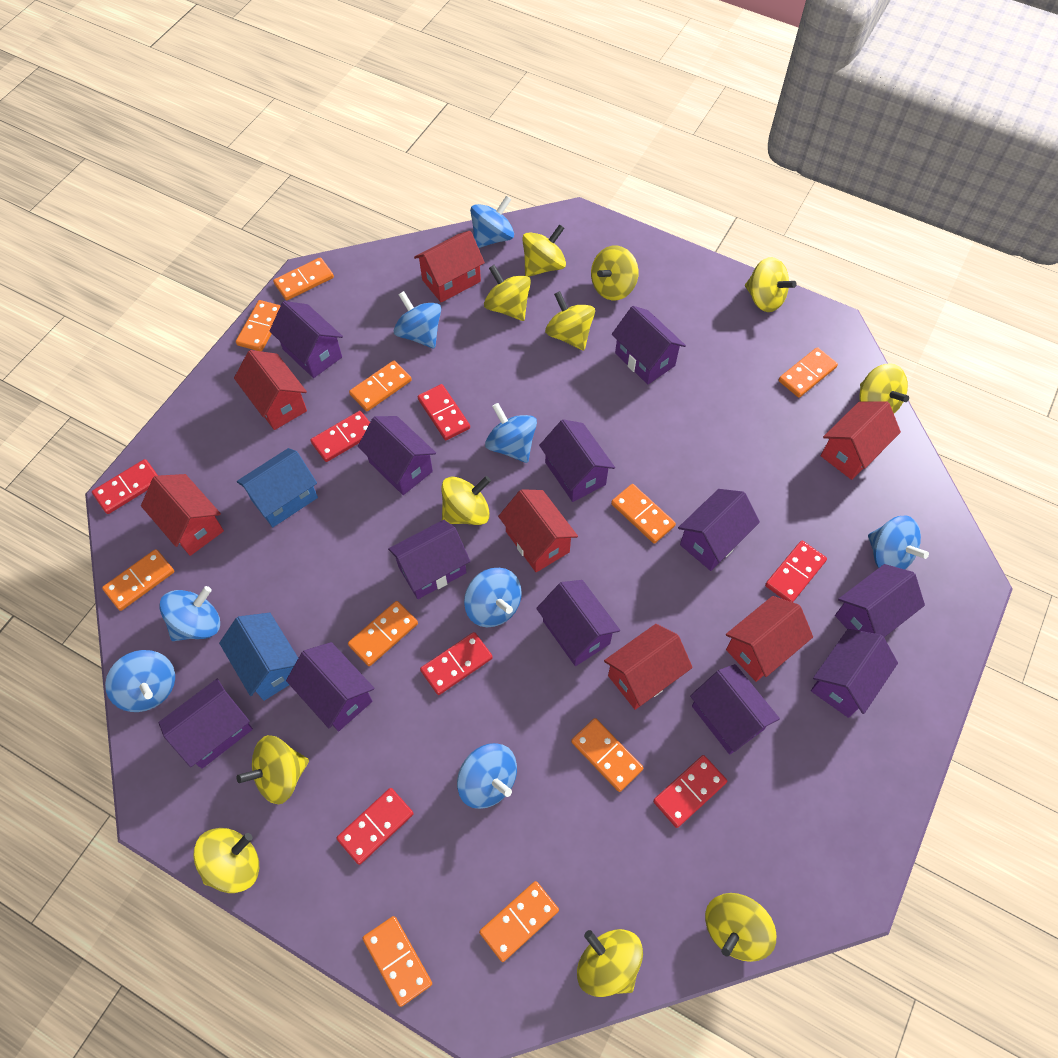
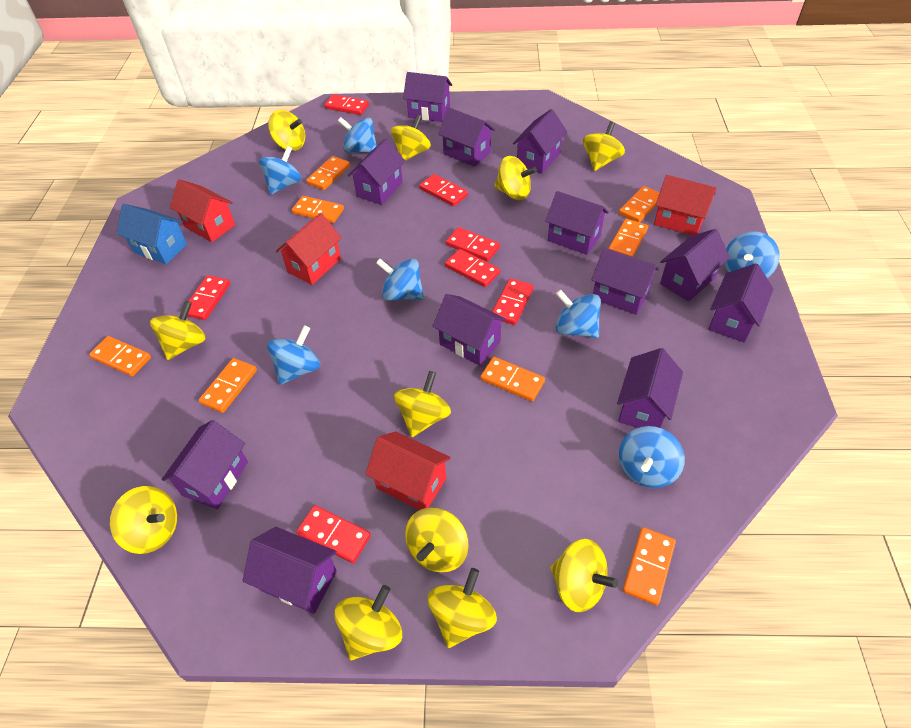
blue house: [219,613,298,701] [237,448,318,527] = 2 -> [117,204,187,264] = 1
blue spinning top: [105,650,175,712] [160,586,220,641] [394,291,441,349] [457,743,517,809] [464,568,522,627] [470,196,514,248] [485,403,537,463] [868,515,929,569] = 8 -> [259,146,302,195] [267,325,320,385] [338,117,377,153] [376,259,424,301] [556,290,601,338] [619,426,685,488] [724,231,780,278] = 7
orange domino: [102,549,174,611] [236,300,281,351] [273,257,334,300] [348,601,418,666] [349,360,412,412] [363,916,432,1007] [479,881,559,962] [571,718,643,792] [611,484,676,544] [779,347,838,398] = 10 -> [89,336,151,376] [199,358,257,413] [292,196,344,223] [306,156,350,190] [480,357,545,401] [608,219,648,257] [619,186,660,222] [623,527,676,605] = 8
red house: [141,474,224,556] [234,350,307,430] [414,231,485,303] [498,489,578,572] [604,624,693,710] [726,596,813,682] [821,401,901,480] = 7 -> [170,179,235,242] [276,213,342,285] [365,431,451,510] [654,175,716,235] = 4

